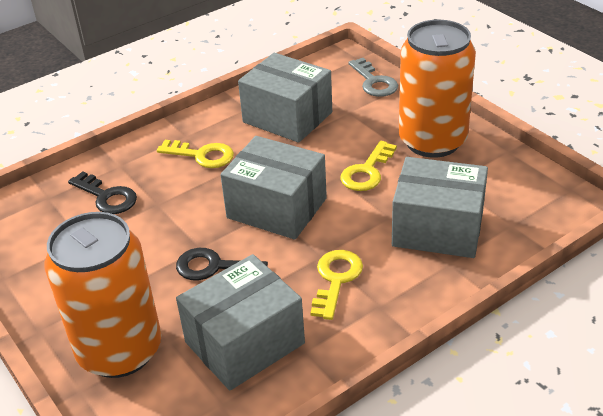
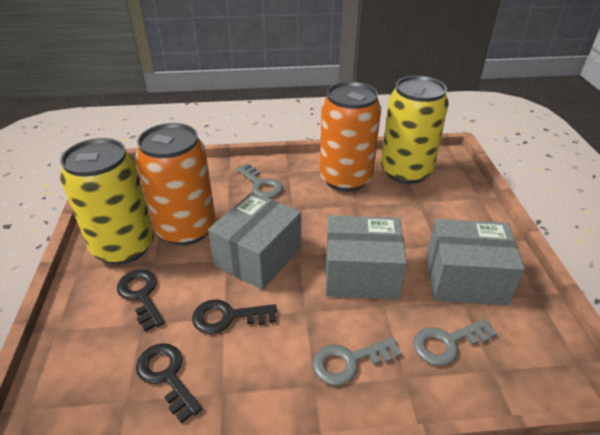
black key: [68,171,137,214] [176,248,268,281] = 2 -> [117,270,164,331] [136,343,202,423] [192,299,277,334] = 3
grey box: [176,254,305,391] [220,136,327,240] [238,53,332,143] [392,157,488,258] = 4 -> [208,192,301,290] [326,215,407,299] [426,219,525,306] = 3
grey key: [348,58,398,97] = 1 -> [236,163,282,198] [312,337,402,385] [413,318,498,366] = 3
yellow can: none = 0 -> [60,138,154,265] [381,76,449,184] = 2
yellow key: [157,140,234,168] [310,250,363,320] [340,141,397,191] = 3 -> none = 0

